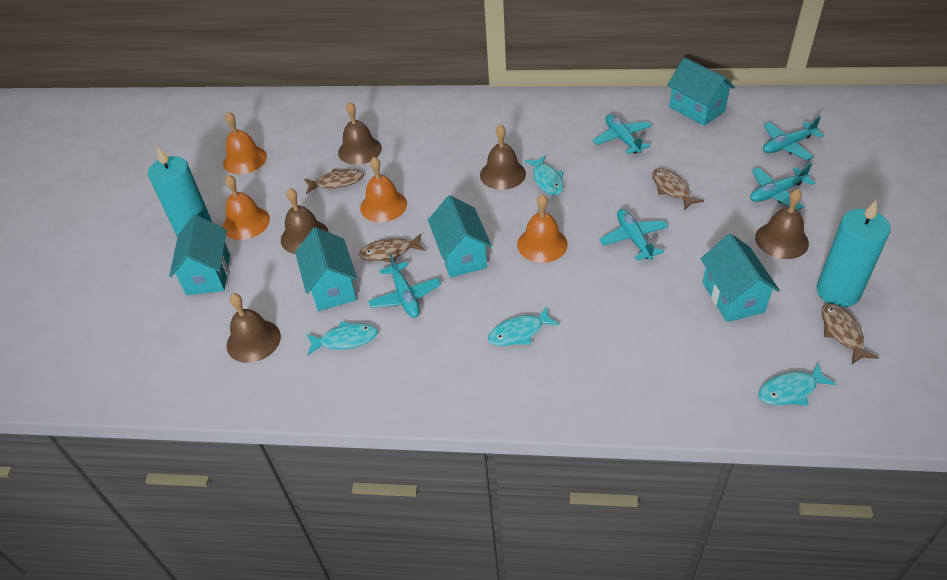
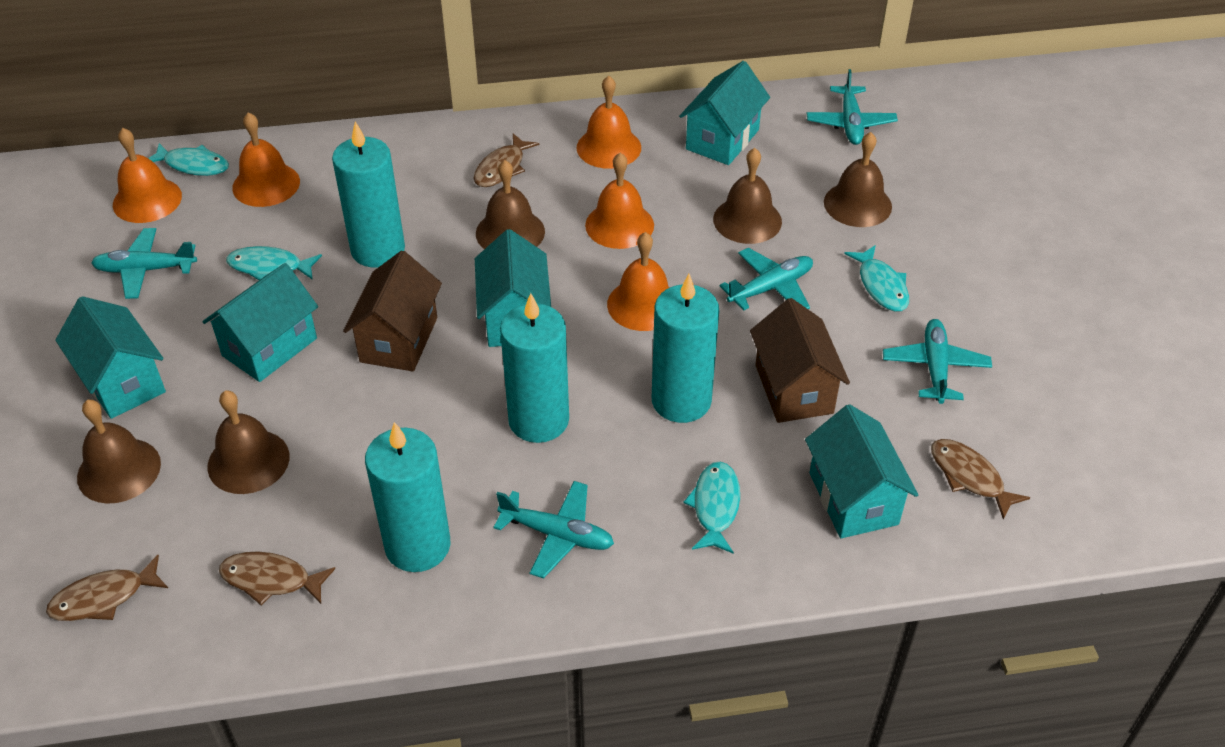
brown house: none = 0 -> [343,251,442,372] [750,298,850,423] = 2
orange bell: [223,112,267,174] [223,175,270,240] [360,157,407,222] [517,194,568,263] = 4 -> [113,128,182,223] [232,112,300,207] [577,76,641,169] [585,153,654,249] [607,232,670,331] = 5
turquoise candle: [148,146,213,237] [817,200,891,307] = 2 -> [332,122,405,267] [365,422,450,572] [500,293,569,443] [652,274,719,423] = 4

